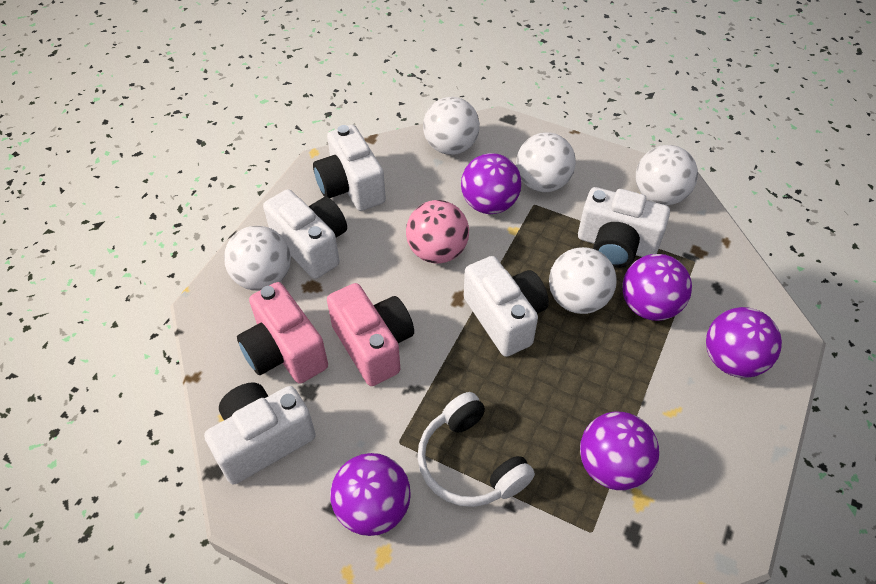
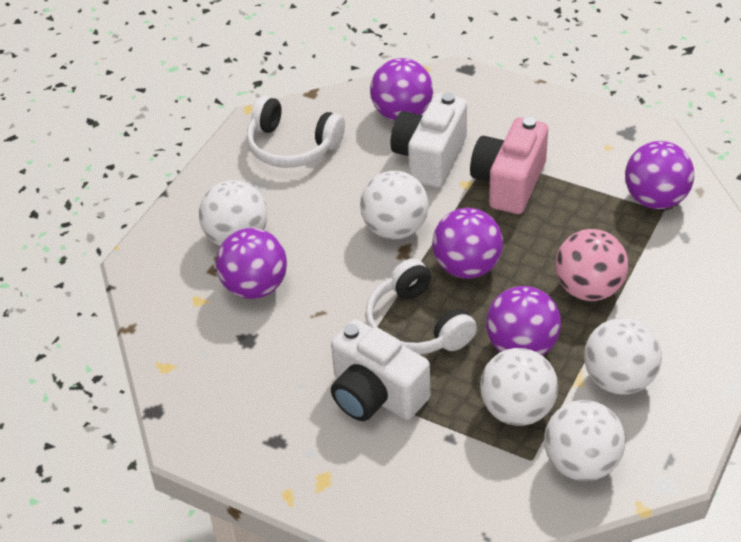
pink camera: [237,282,328,384] [327,283,414,386] = 2 -> [470,117,548,214] = 1
white camera: [204,382,316,485] [263,189,347,279] [313,125,386,211] [464,256,549,357] [578,187,670,268] = 5 -> [331,319,430,421] [391,93,467,188] = 2
white headphones: [417,392,535,507] = 1 -> [247,96,345,168] [365,259,477,355] = 2

